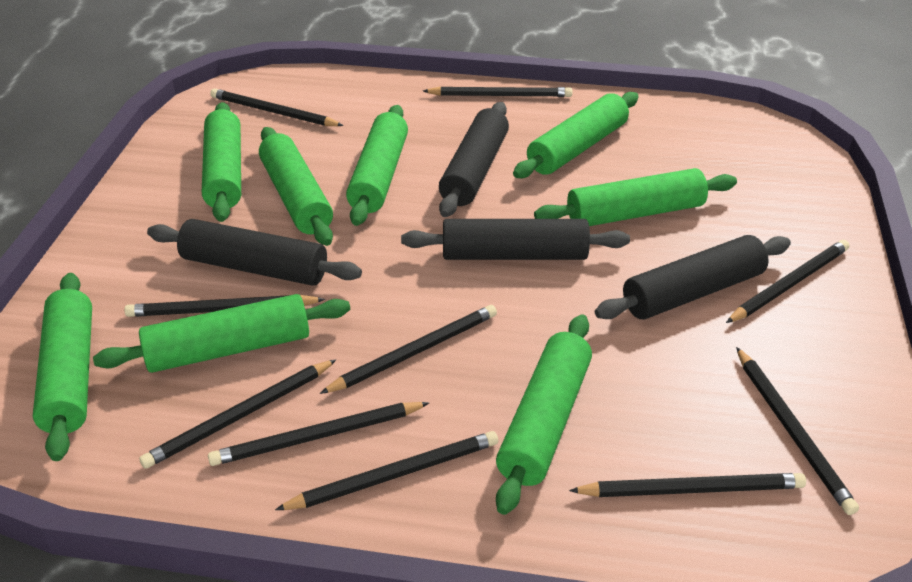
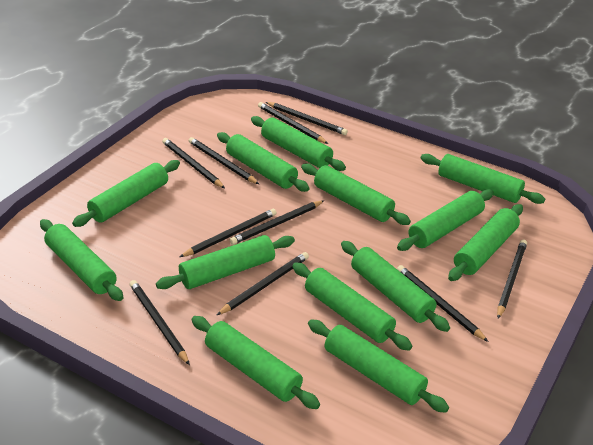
black rolling pin: [147,219,362,286] [401,219,630,260] [439,102,509,217] [595,235,791,319] = 4 -> none = 0
green rolling pin: [33,273,92,461] [93,294,350,373] [202,102,241,222] [259,127,333,246] [346,105,408,226] [496,314,592,515] [513,92,638,178] [534,168,737,226] = 8 -> [40,219,123,301] [72,160,180,227] [156,235,295,289] [191,316,320,409] [217,132,310,192] [251,116,346,171] [292,262,412,351] [301,163,411,225] [308,319,449,413] [341,241,450,332] [397,189,494,251] [420,154,545,204] [448,204,523,281] = 13

